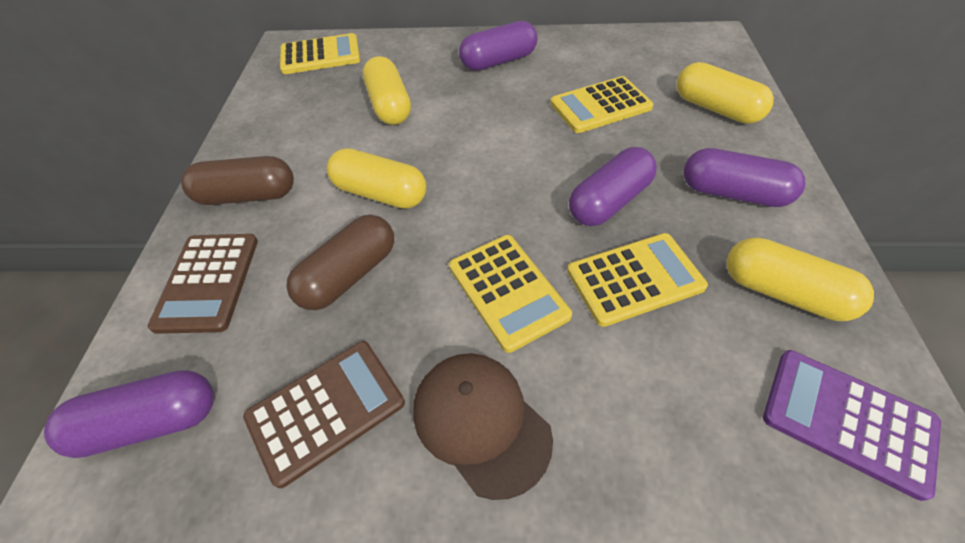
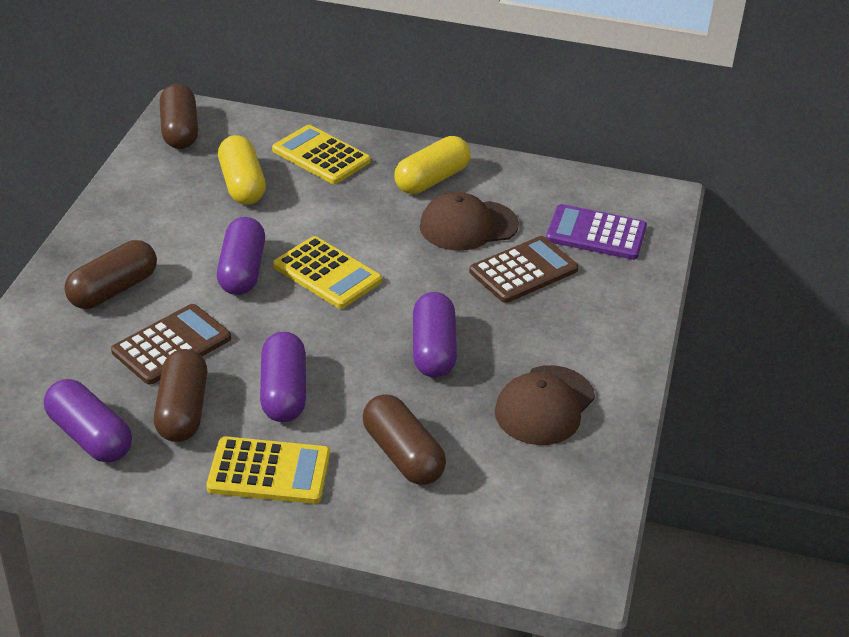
brown cap: [413,353,553,500] = 1 -> [420,192,519,251] [495,365,595,445] = 2
brown capsule: [181,156,294,205] [286,214,394,310] = 2 -> [64,240,157,309] [154,349,207,442] [160,84,198,149] [363,394,446,485] = 4
yellow calculator: [280,33,360,74] [449,235,572,353] [550,76,653,133] [567,233,708,327] = 4 -> [206,436,330,504] [272,125,371,184] [273,236,382,309] = 3
yellow capsule: [327,148,426,209] [363,56,411,125] [676,62,774,124] [727,237,874,321] = 4 -> [218,135,266,205] [394,136,471,194] = 2

